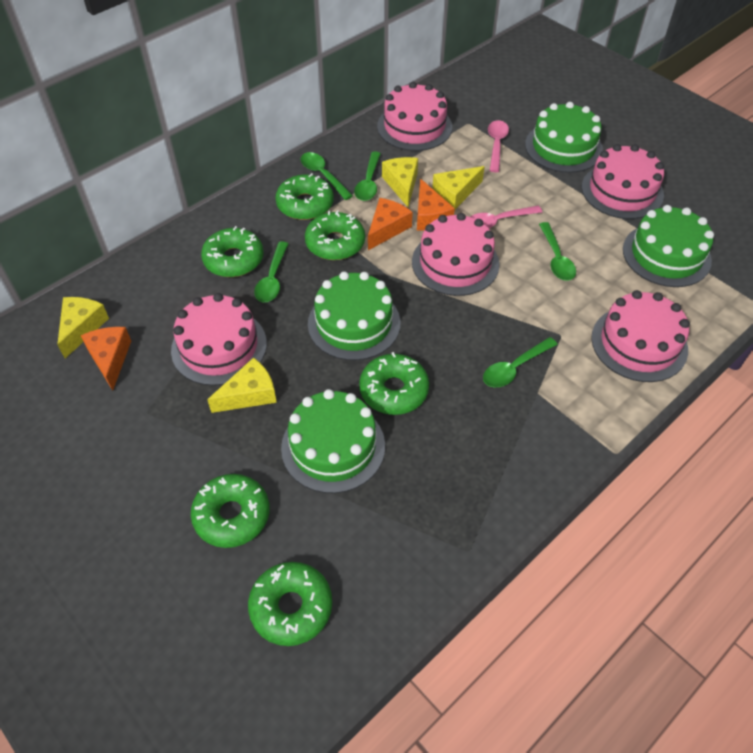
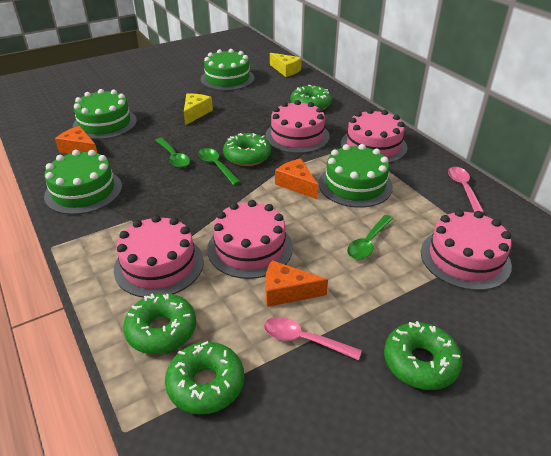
green donut: [191,474,270,548] [201,226,264,277] [248,562,332,646] [275,173,334,220] [305,210,365,260] [359,352,429,415] = 6 -> [123,293,196,354] [165,341,244,415] [223,133,271,166] [291,85,332,110] [384,321,462,390] = 5
green spoon: [254,241,289,302] [301,152,353,200] [354,151,381,201] [483,337,558,387] [539,222,576,281] = 5 -> [155,138,190,168] [198,148,240,185] [347,215,393,260] = 3
yellow cheese: [57,297,109,358] [207,357,277,413] [382,157,418,207] [432,166,485,209] = 4 -> [184,93,213,125] [270,53,302,77] = 2

